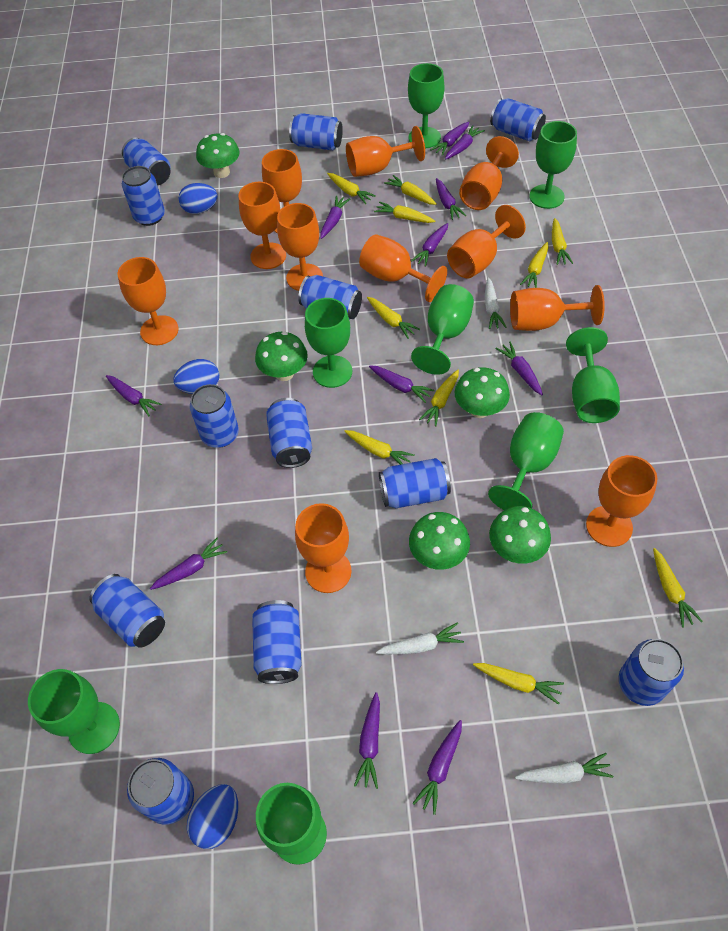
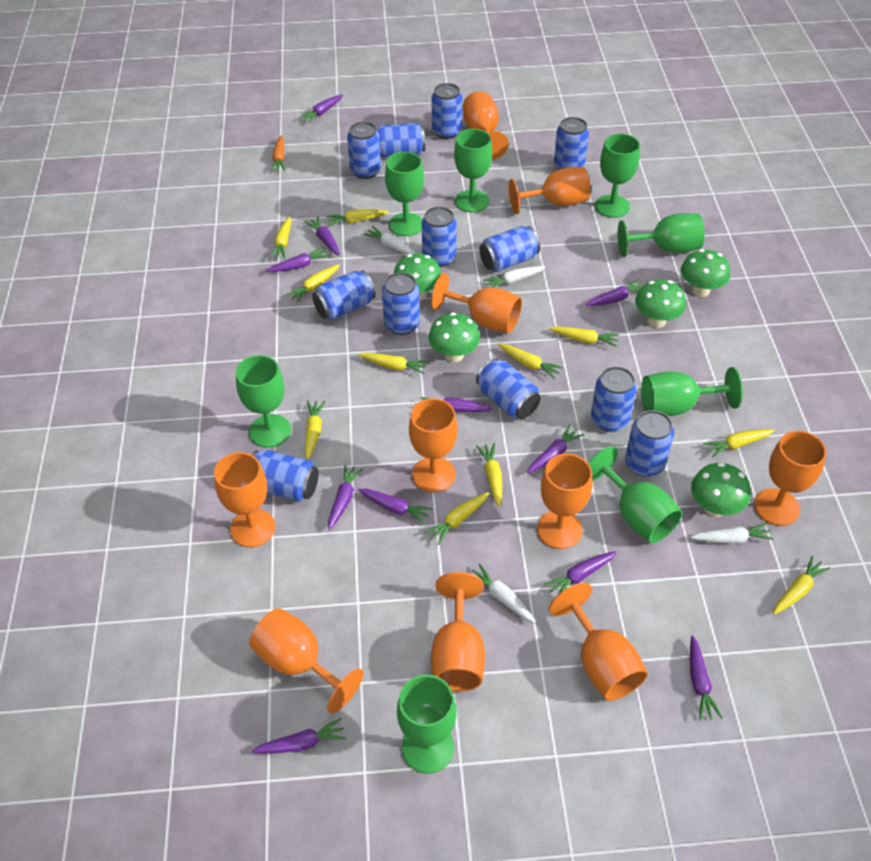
blue egg: [173,359,220,394] [178,183,218,214] [187,784,238,849] = 3 -> none = 0
orange carrot: none = 0 -> [271,135,286,172] = 1
orange goblet: [118,257,179,345] [238,182,286,269] [262,149,302,234] [277,203,323,291] [295,503,352,593] [346,126,425,177] [359,234,447,302] [447,205,526,279] [459,136,519,210] [510,285,605,331] [586,455,657,547] = 11 -> [214,452,275,547] [249,608,364,713] [409,398,458,492] [431,273,522,333] [431,572,485,692] [462,91,509,160] [508,167,591,214] [537,453,592,549] [549,583,648,701] [754,431,827,526] = 10
white carrot: [376,622,464,654] [485,277,506,329] [515,753,613,784] = 3 -> [363,226,416,255] [472,563,536,623] [483,266,546,288] [690,523,774,544] = 4
yellow carrot: [327,173,376,204] [344,430,415,465] [367,297,420,339] [374,202,435,223] [384,175,437,205] [419,370,459,426] [473,663,564,705] [520,242,549,288] [552,218,573,265] [653,548,702,628] = 10 -> [269,216,291,259] [286,264,340,303] [305,401,326,459] [326,209,389,226] [358,353,429,374] [425,492,489,545] [476,443,502,507] [498,344,563,379] [549,326,619,347] [703,429,775,458] [773,556,830,615] = 11

